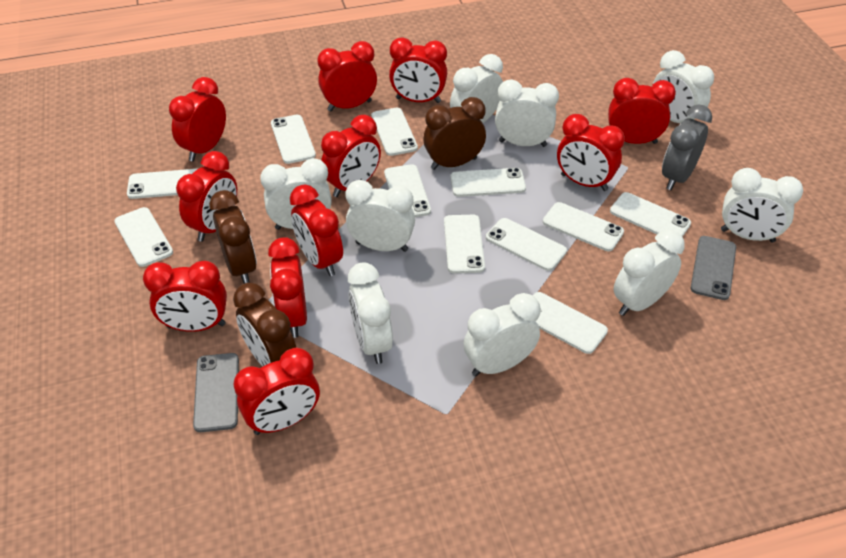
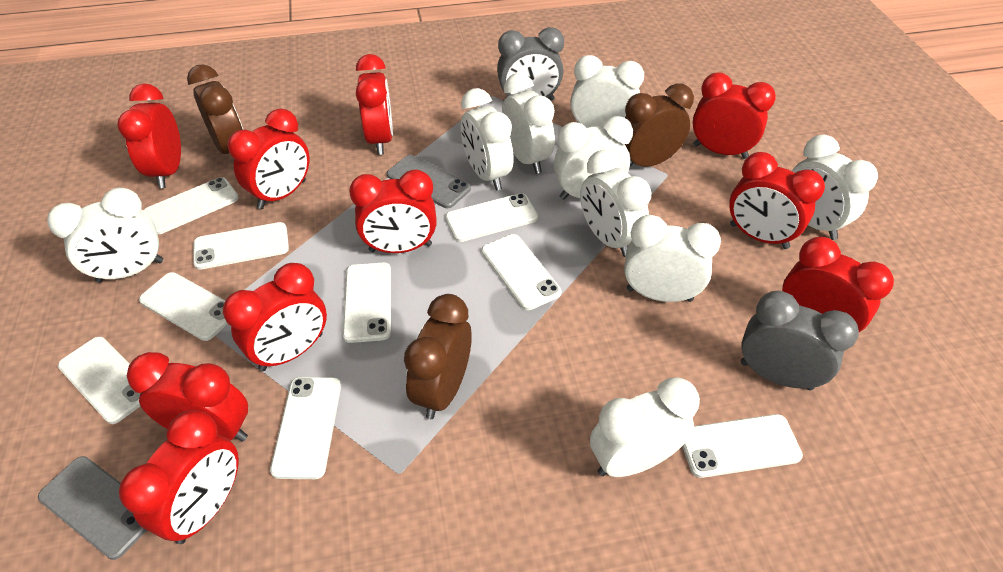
grey clock: [662,105,712,190] = 1 -> [497,27,564,101] [741,291,859,390] = 2
red clock: [143,261,227,332] [169,77,226,162] [176,151,237,242] [234,348,320,435] [268,237,307,338] [290,184,343,276] [318,41,377,111] [321,115,381,197] [389,37,447,103] [557,114,625,191] [608,78,676,144] = 11 -> [117,83,181,188] [119,410,239,544] [127,352,248,442] [223,263,327,371] [227,109,310,209] [349,169,437,253] [356,54,393,155] [692,73,776,159] [729,152,825,249] [782,237,894,332] = 10
white phone: [114,207,173,267] [127,169,197,199] [271,115,316,164] [371,108,418,156] [384,164,431,217] [444,215,485,274] [450,168,526,197] [486,218,567,271] [533,292,608,354] [543,202,624,251] [610,192,691,237] = 11 -> [58,337,140,424] [139,272,227,341] [143,177,239,234] [193,222,289,270] [270,377,341,479] [343,262,391,343] [445,193,538,242] [482,234,562,310] [682,414,803,478] = 9

